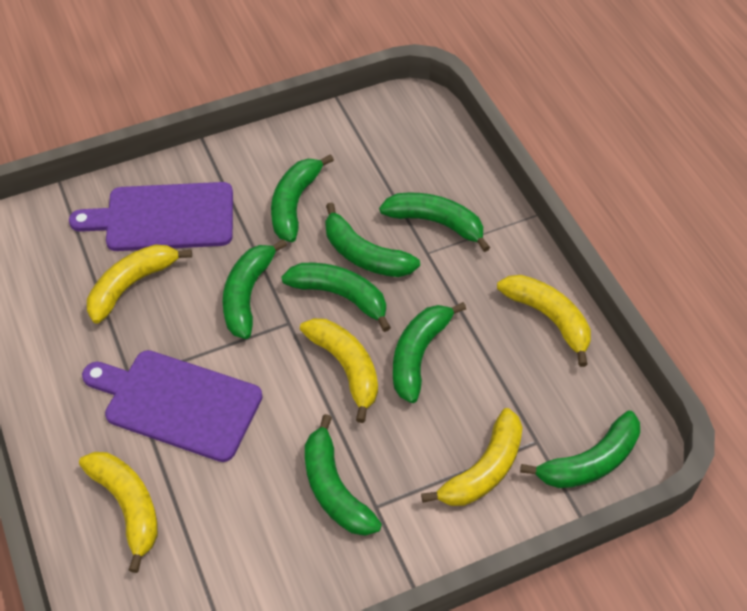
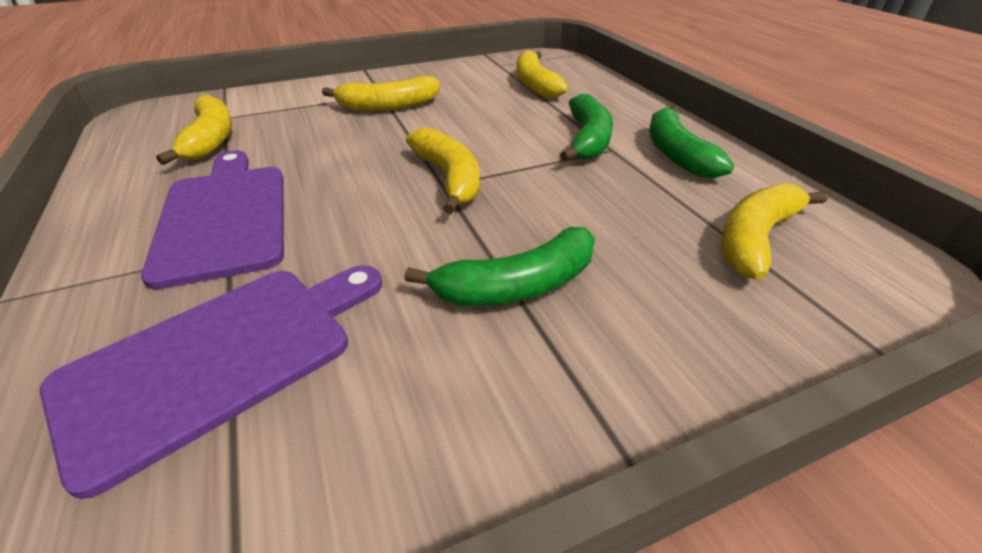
green banana: [223,239,287,339] [271,154,334,242] [281,263,391,332] [305,414,382,536] [325,203,420,277] [379,193,490,252] [393,302,466,403] [520,410,640,488] = 8 -> [404,227,595,306] [560,94,613,161] [649,106,734,178] = 3

